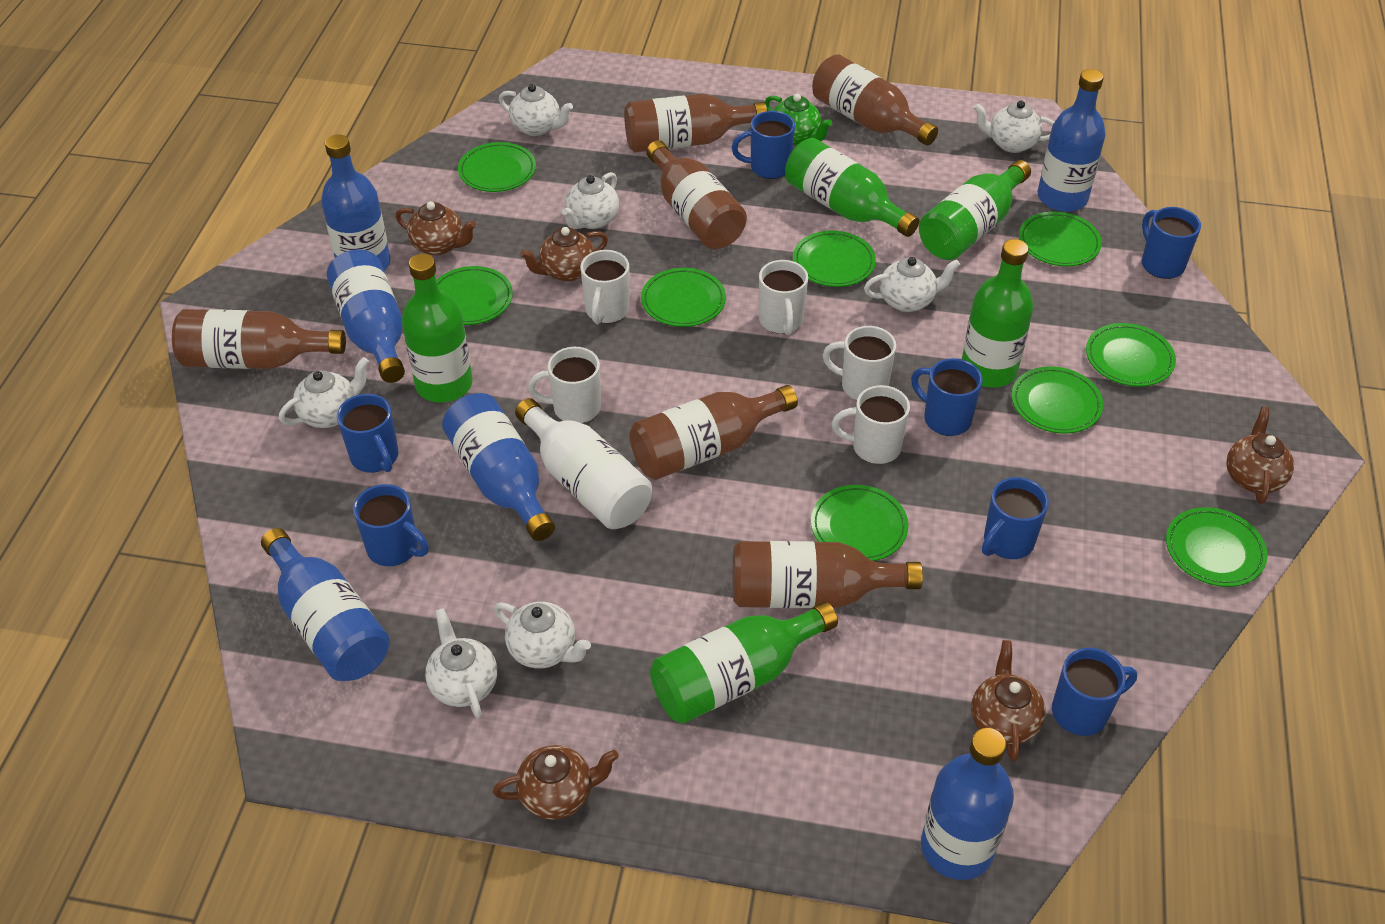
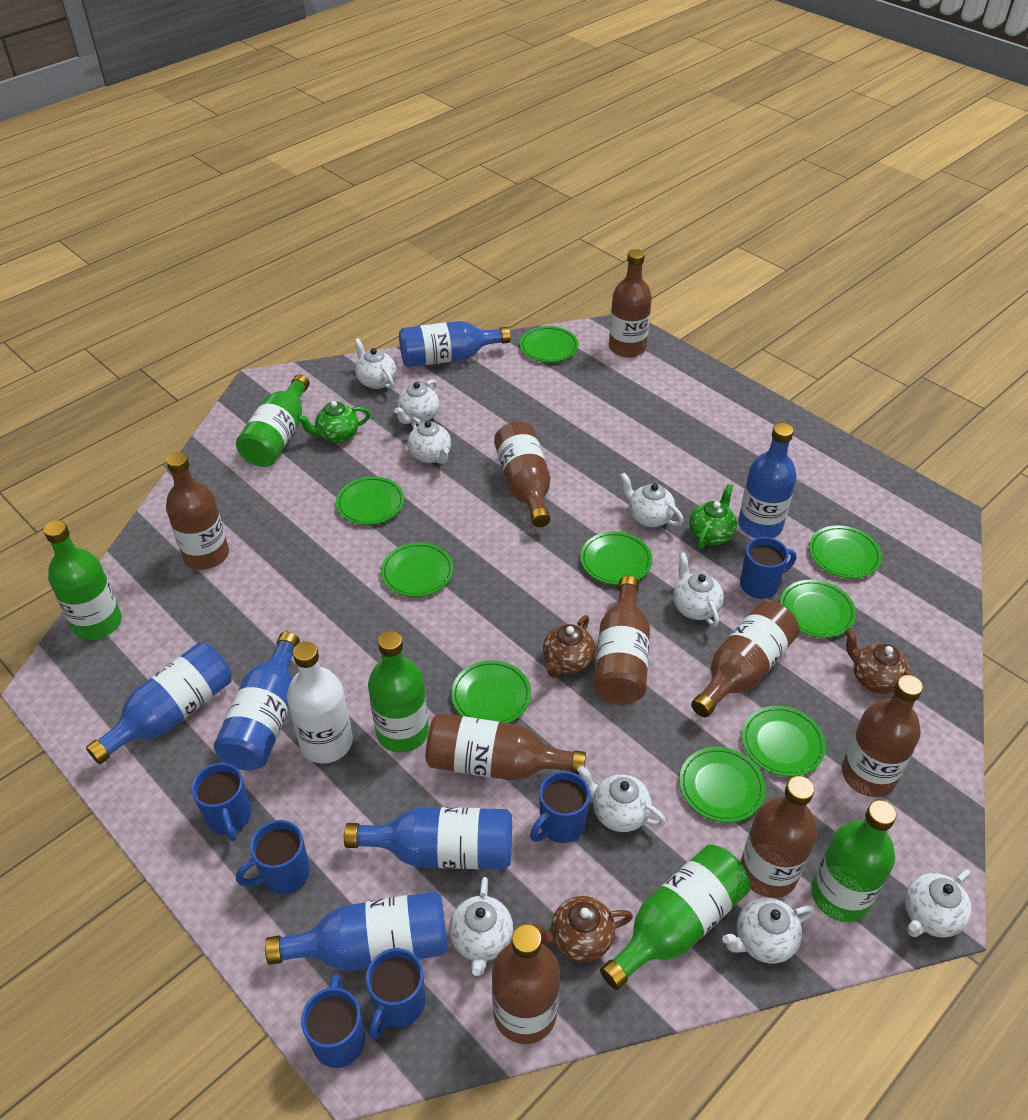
blue mug: [337,394,399,473] [353,484,429,566] [732,111,795,179] [911,358,983,436] [982,477,1049,559] [1052,648,1137,736] [1142,207,1201,279] = 7 -> [191,763,251,841] [236,820,310,894] [301,974,365,1068] [366,948,425,1040] [530,771,590,843] [740,537,796,599] = 6
brown bottle: [172,309,346,369] [624,94,767,152] [630,385,798,480] [646,140,747,249] [733,541,923,608] [812,54,938,146] = 6 -> [166,452,229,570] [426,713,586,781] [492,924,560,1044] [494,421,551,527] [593,576,650,705] [609,249,652,358] [691,601,799,718] [740,776,817,898] [842,675,923,797] = 9
brown teapot: [396,201,476,256] [493,745,619,820] [520,227,608,282] [971,640,1045,761] [1227,406,1294,504] = 5 -> [533,896,633,962] [543,615,595,678] [845,628,914,694] = 3
green teapot: [765,94,832,146] = 1 -> [297,401,370,443] [689,484,737,549] = 2
white mug: [528,347,601,423] [580,250,629,324] [759,260,808,335] [822,326,896,400] [832,385,910,464] = 5 -> none = 0
white teapot: [279,357,369,428] [425,608,497,719] [494,602,591,669] [499,84,573,136] [562,172,619,229] [864,257,960,312] [973,100,1054,153] = 7 -> [354,338,396,389] [394,379,439,424] [407,417,451,464] [449,877,513,976] [577,765,666,832] [620,473,684,527] [673,552,724,627] [722,897,815,964] [905,869,971,937] = 9

